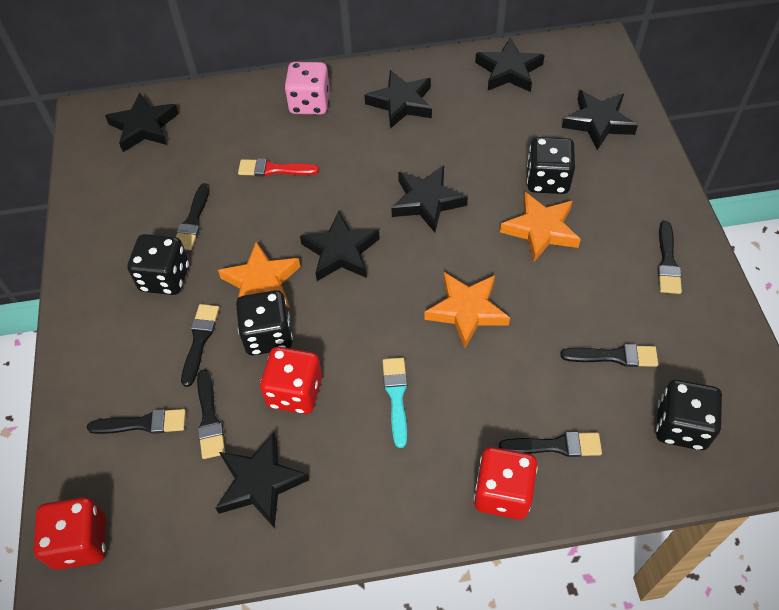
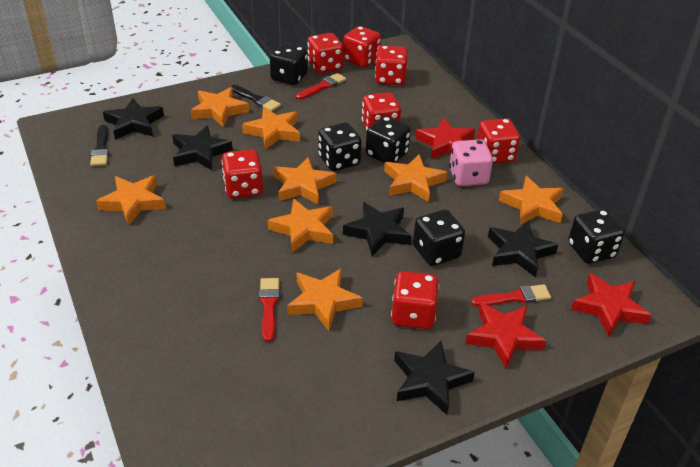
black brush: [87,409,186,434] [176,183,210,250] [181,304,219,387] [197,369,225,459] [499,432,602,457] [560,344,658,367] [658,221,682,294] = 7 -> [90,125,109,166] [231,85,281,112] = 2
black dice: [127,234,189,295] [236,290,293,356] [527,137,575,194] [656,380,722,450] = 4 -> [270,43,308,85] [318,122,362,171] [366,116,411,163] [413,210,465,266] [568,209,625,264] = 5
black star: [105,92,179,152] [215,433,309,528] [300,211,380,281] [364,70,432,129] [391,166,468,232] [475,38,545,92] [562,90,638,150] = 7 -> [103,98,164,140] [172,126,233,170] [343,202,411,256] [394,341,475,415] [488,221,558,277] = 5
orange star: [218,241,300,308] [424,272,510,348] [500,192,581,262] = 3 -> [96,175,166,225] [190,87,249,127] [242,107,300,150] [268,198,333,253] [273,157,336,205] [287,268,363,331] [384,154,447,202] [499,176,563,225] = 8
red brush: [238,159,319,177] = 1 -> [259,278,280,342] [296,73,346,99] [471,284,551,306] = 3
red dice: [34,497,106,570] [260,347,322,414] [474,447,538,519] = 3 -> [222,149,263,198] [307,33,343,73] [343,26,381,68] [362,92,401,130] [375,45,408,85] [391,271,439,329] [477,118,520,164] = 7
red star: none = 0 -> [415,117,475,159] [465,302,546,369] [571,273,651,337] = 3
turquoise brush: [383,357,407,448] = 1 -> none = 0

